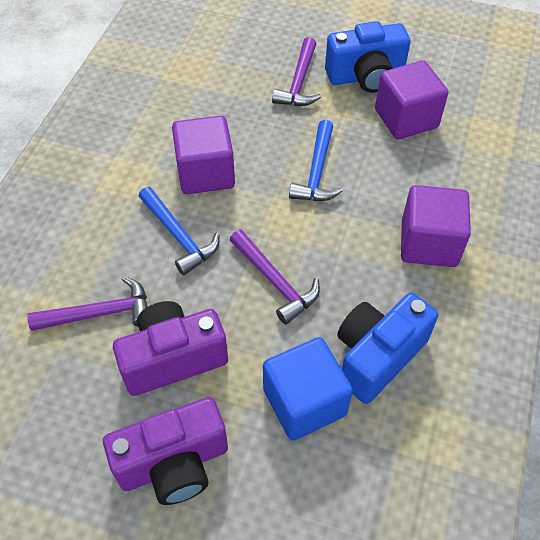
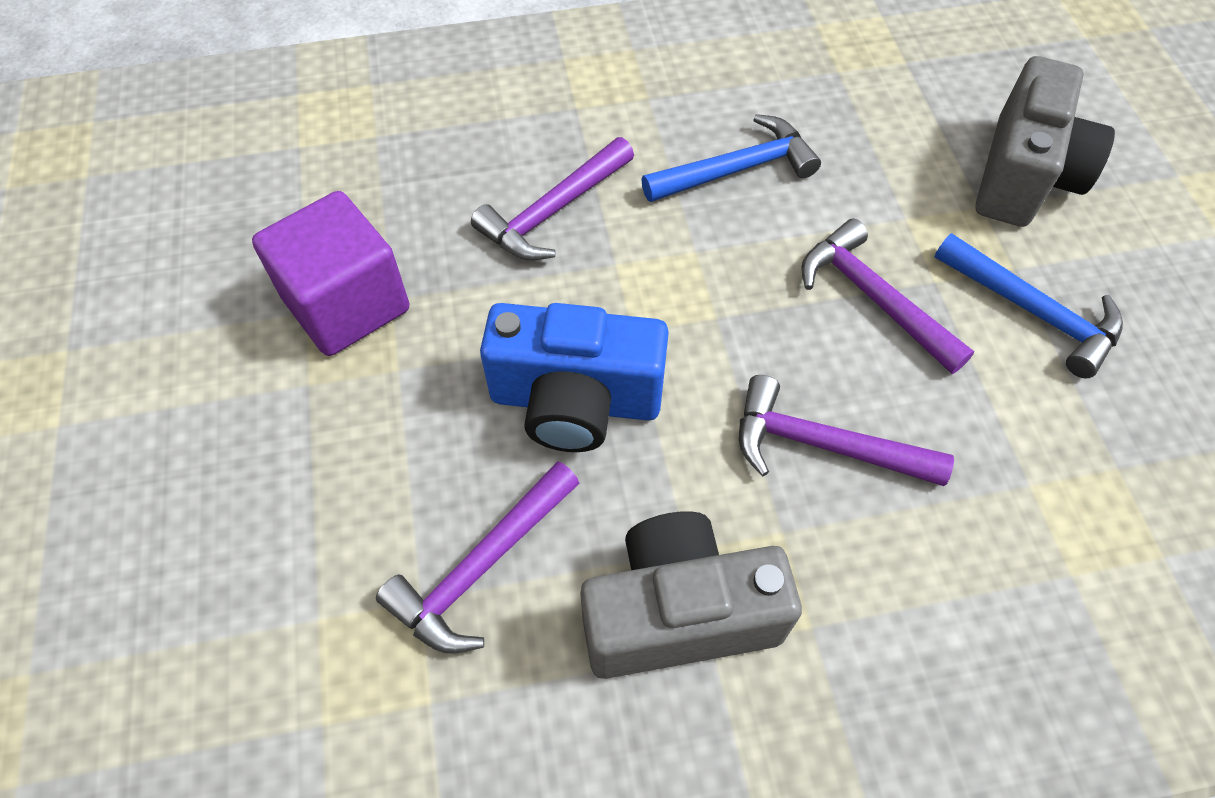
blue camera: [325,21,411,93] [337,293,438,404] = 2 -> [480,303,669,452] = 1
blue cube: [263,337,353,441] = 1 -> none = 0
grey camera: none = 0 -> [580,511,802,679] [975,56,1115,227] = 2
purple camera: [103,397,228,505] [113,301,228,396] = 2 -> none = 0
purple cube: [172,116,235,194] [375,60,448,140] [401,185,471,267] = 3 -> [252,191,410,356] = 1
purple hammer: [27,276,148,331] [230,229,320,324] [272,37,321,106] = 3 -> [376,461,580,654] [471,137,634,260] [739,375,954,486] [801,218,974,374] = 4

